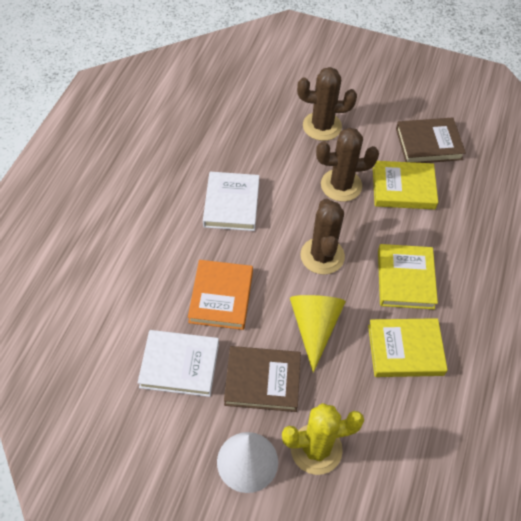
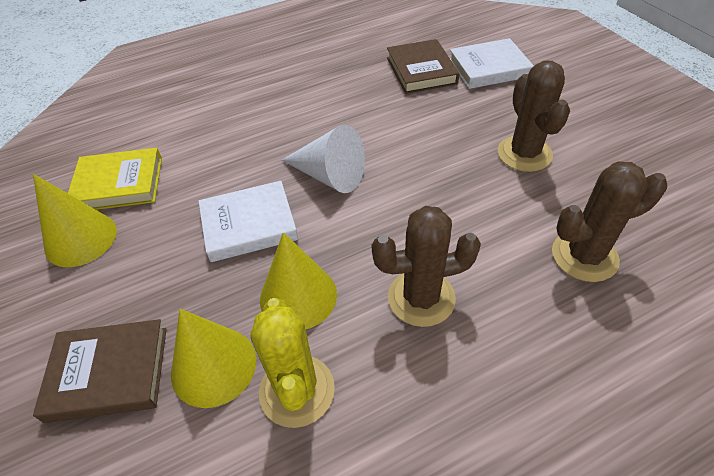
orange book: [188,260,253,330] = 1 -> none = 0
yellow book: [368,318,448,377] [373,161,438,209] [378,244,438,310] = 3 -> [68,148,162,210] = 1
yellow cone: [290,295,346,373] = 1 -> [33,174,117,267] [171,309,256,408] [260,232,337,329] = 3

